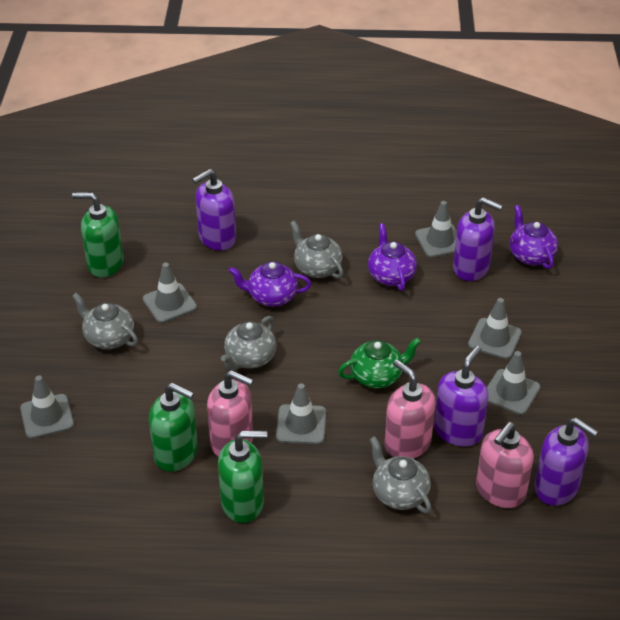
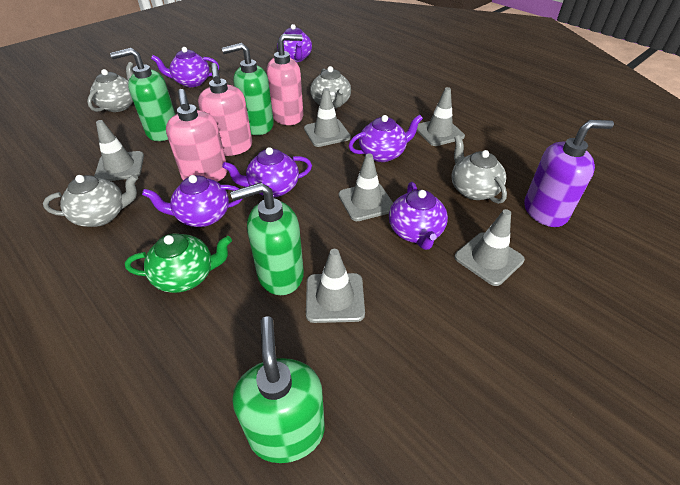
green soap dispenser: [72,192,124,277] [149,383,198,471] [218,431,267,523] = 3 -> [110,48,176,141] [222,43,274,135] [230,182,304,295] [233,316,325,463] = 4
purple soap dispenser: [192,169,236,250] [434,346,488,447] [453,197,503,281] [534,417,598,506] = 4 -> [524,120,614,227] = 1
purple teapot: [229,262,311,307] [368,223,417,291] [510,205,558,269] = 3 -> [142,175,243,227] [151,47,219,87] [222,147,312,197] [277,24,312,62] [349,114,423,162] [389,182,448,250] = 6

